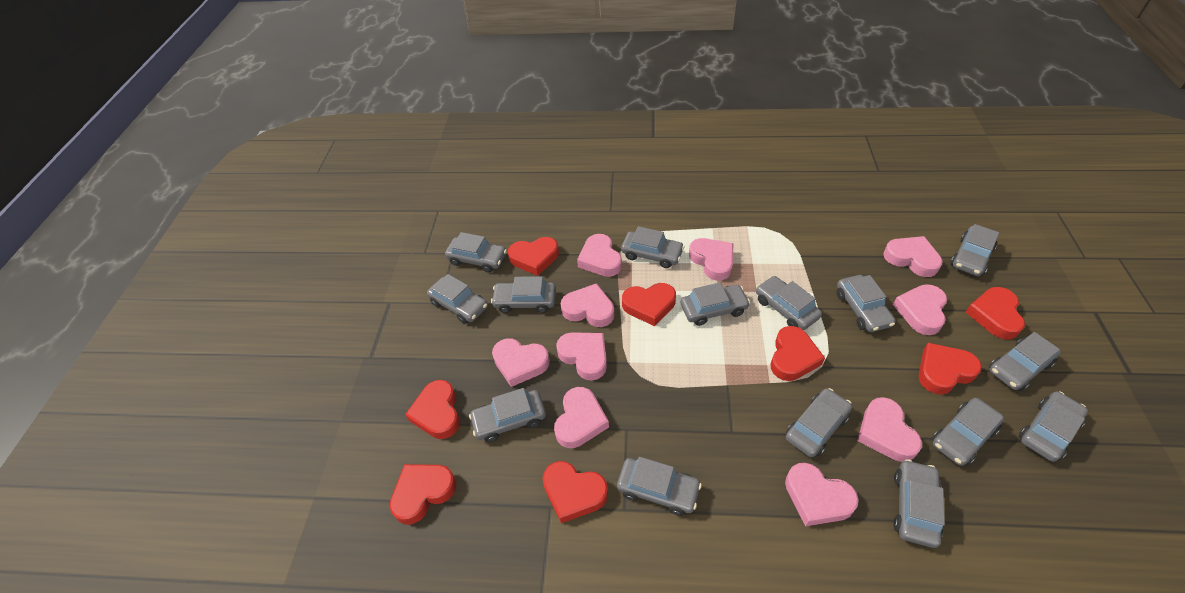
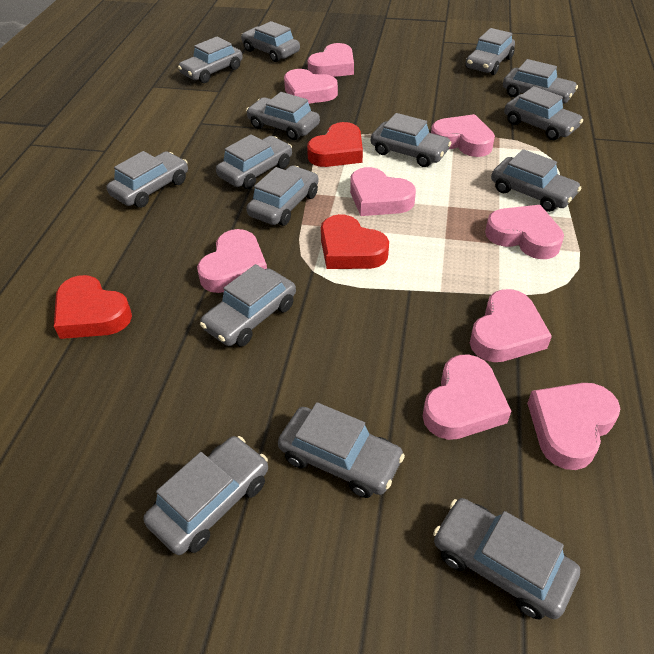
pink heart: [492,339,550,387] [554,387,609,448] [556,332,607,381] [561,283,614,327] [577,234,622,277] [689,238,733,280] [785,463,859,526] [857,397,922,462] [883,236,943,277] [893,284,947,335] = 10 -> [197,229,267,293] [284,69,338,104] [308,43,354,77] [350,167,416,216] [423,354,511,440] [431,114,495,157] [470,289,552,362] [485,205,564,259] [527,383,620,470] = 9
red heart: [389,464,456,525] [405,380,460,439] [508,237,559,276] [542,461,608,524] [622,283,676,326] [771,326,825,381] [919,343,982,395] [966,287,1025,339] = 8 -> [54,275,132,339] [307,122,363,167] [321,214,389,269] = 3

